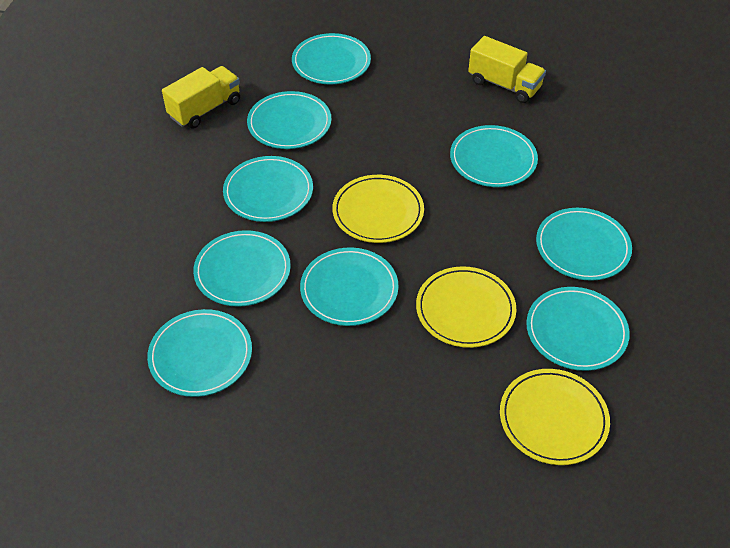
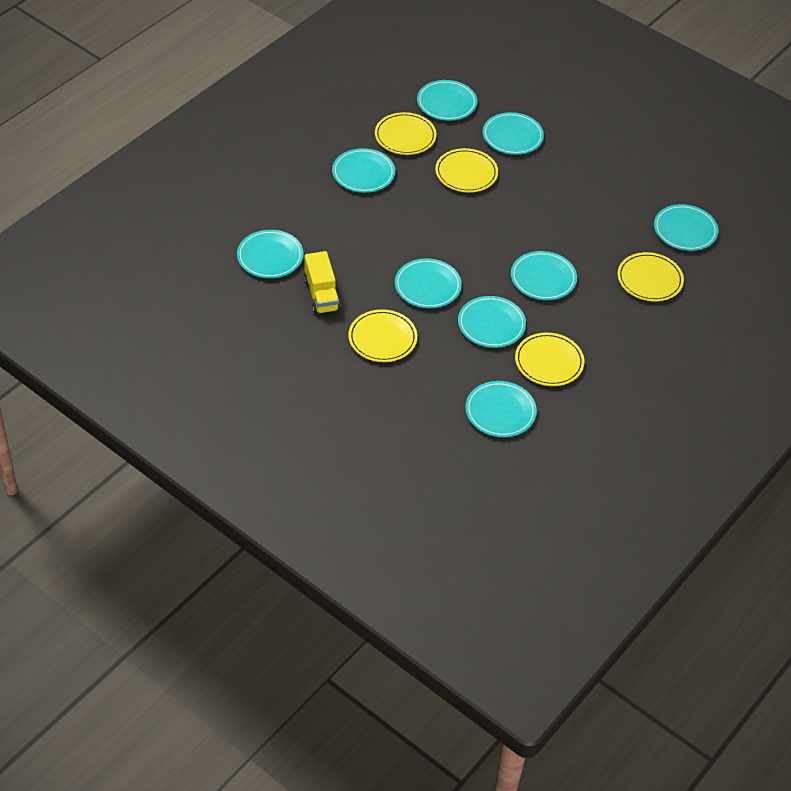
yellow plate: [332,175,424,243] [416,266,516,348] [500,369,610,465] = 3 -> [348,309,417,362] [375,112,437,155] [435,148,498,193] [515,332,585,386] [618,252,684,302] = 5
yellow truck: [162,66,240,128] [468,36,546,103] = 2 -> [304,251,340,314] = 1

